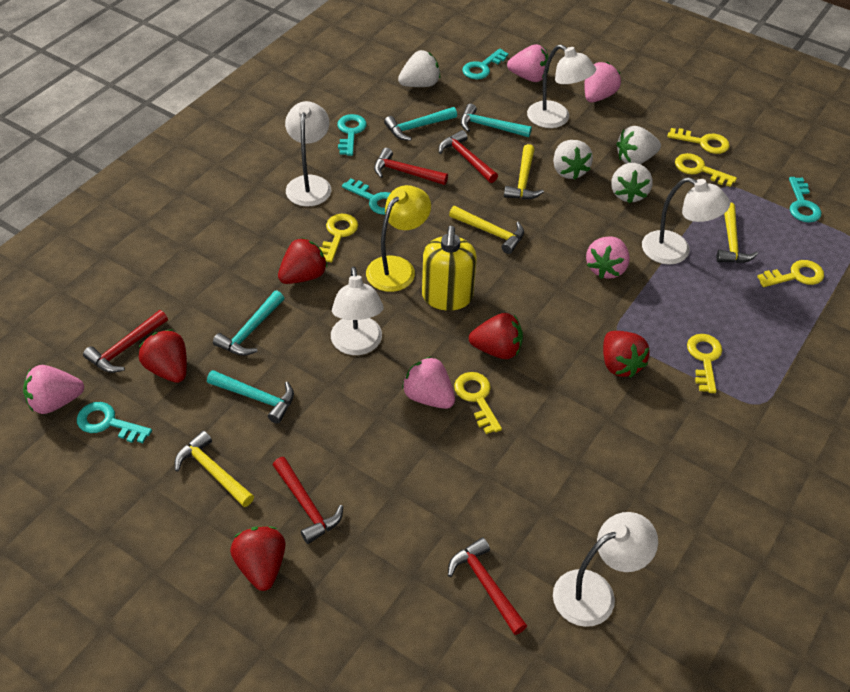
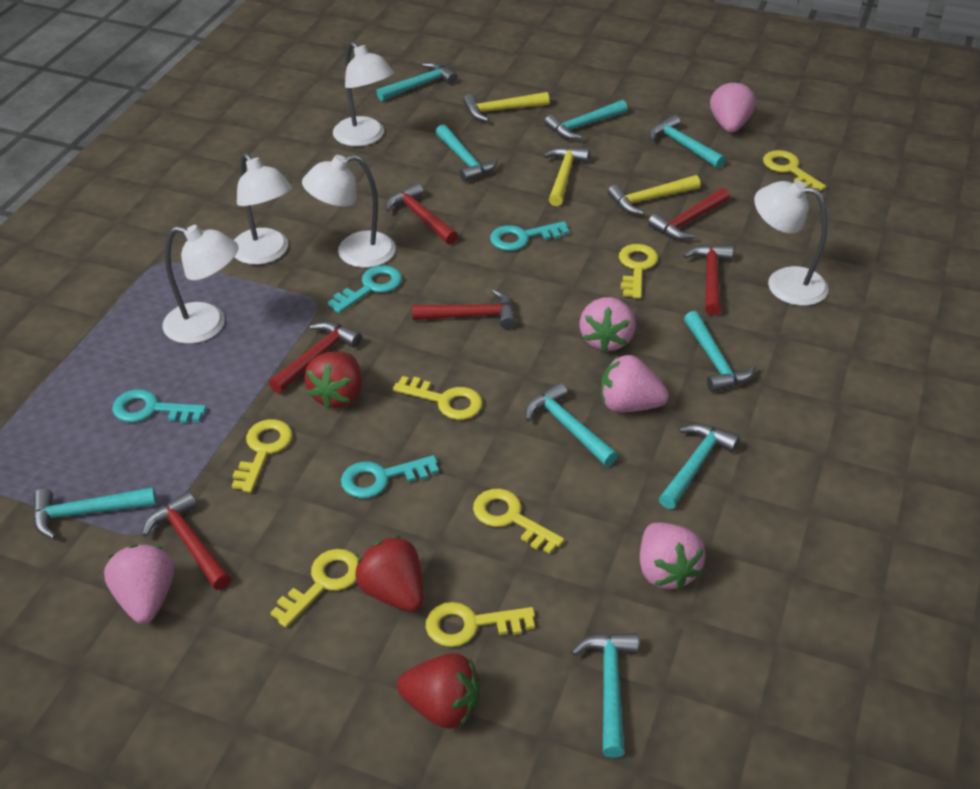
red hammer: [83,310,168,373] [273,457,343,544] [374,148,448,185] [439,130,498,183] [448,537,527,635] = 5 -> [142,491,231,590] [269,321,362,393] [386,183,458,245] [412,289,516,329] [648,188,730,240] [683,244,734,316] = 6
red strawberry: [139,330,187,383] [230,526,286,591] [278,238,327,284] [469,313,523,359] [603,331,650,378] = 5 -> [304,351,362,409] [355,536,424,612] [397,653,480,729] = 3
turquoise hammer: [207,370,294,424] [213,291,284,356] [384,107,457,141] [460,104,532,137] = 4 -> [33,487,156,539] [377,62,457,101] [436,124,498,182] [525,382,618,466] [544,100,628,139] [571,633,639,758] [649,115,726,169] [659,423,740,509] [684,311,756,393] = 9
turquoise key: [77,402,152,443] [337,114,367,156] [342,179,390,215] [462,49,508,79] [789,177,821,223] = 5 -> [112,389,206,423] [328,265,402,313] [341,455,439,498] [490,221,569,251] = 4
white strawberry: [398,50,440,87] [553,140,593,180] [611,163,653,203] [616,126,661,164] = 4 -> none = 0
yellow hammer: [175,431,254,507] [449,206,524,254] [504,144,544,199] [716,203,758,263] = 4 -> [463,92,549,122] [543,147,590,206] [608,175,700,215] = 3
yellow key: [320,214,358,262] [454,372,502,434] [667,128,730,154] [675,153,737,187] [687,334,722,393] [757,260,824,287] = 6 -> [232,419,292,493] [270,549,359,627] [393,376,483,420] [426,602,535,647] [473,488,564,554] [619,244,658,299] [763,150,826,191] = 7
yellow lamp: [366,185,431,292] = 1 -> none = 0
yellow soap dispenser: [422,226,477,311] = 1 -> none = 0

